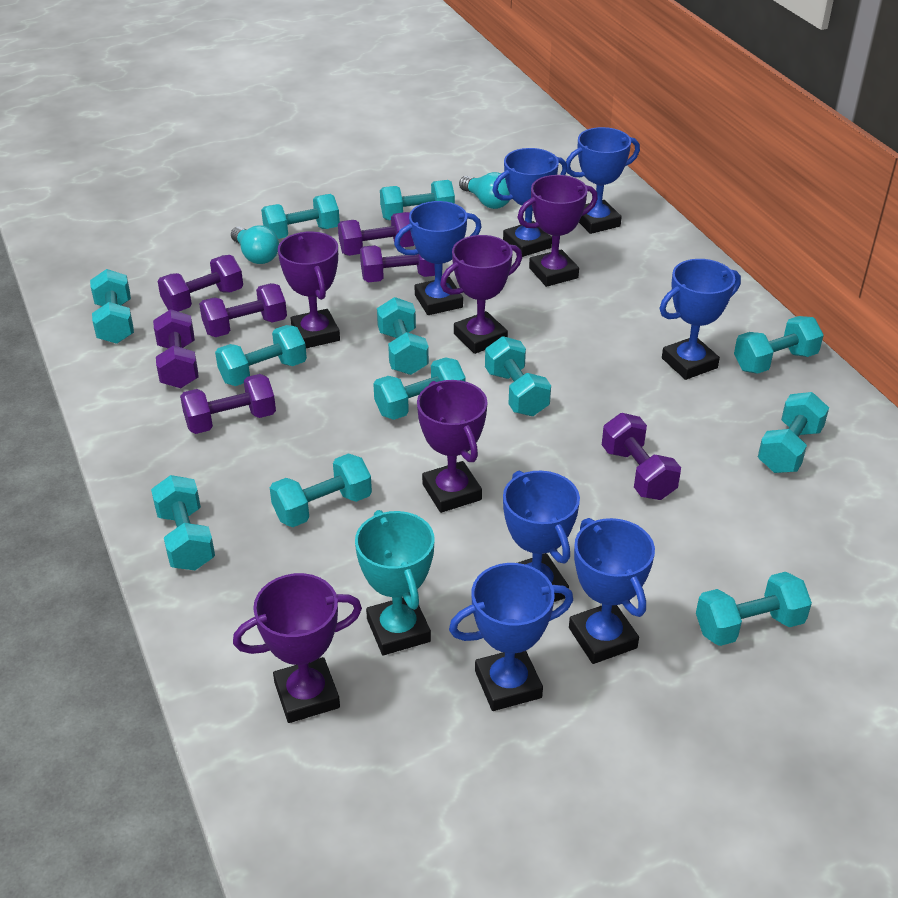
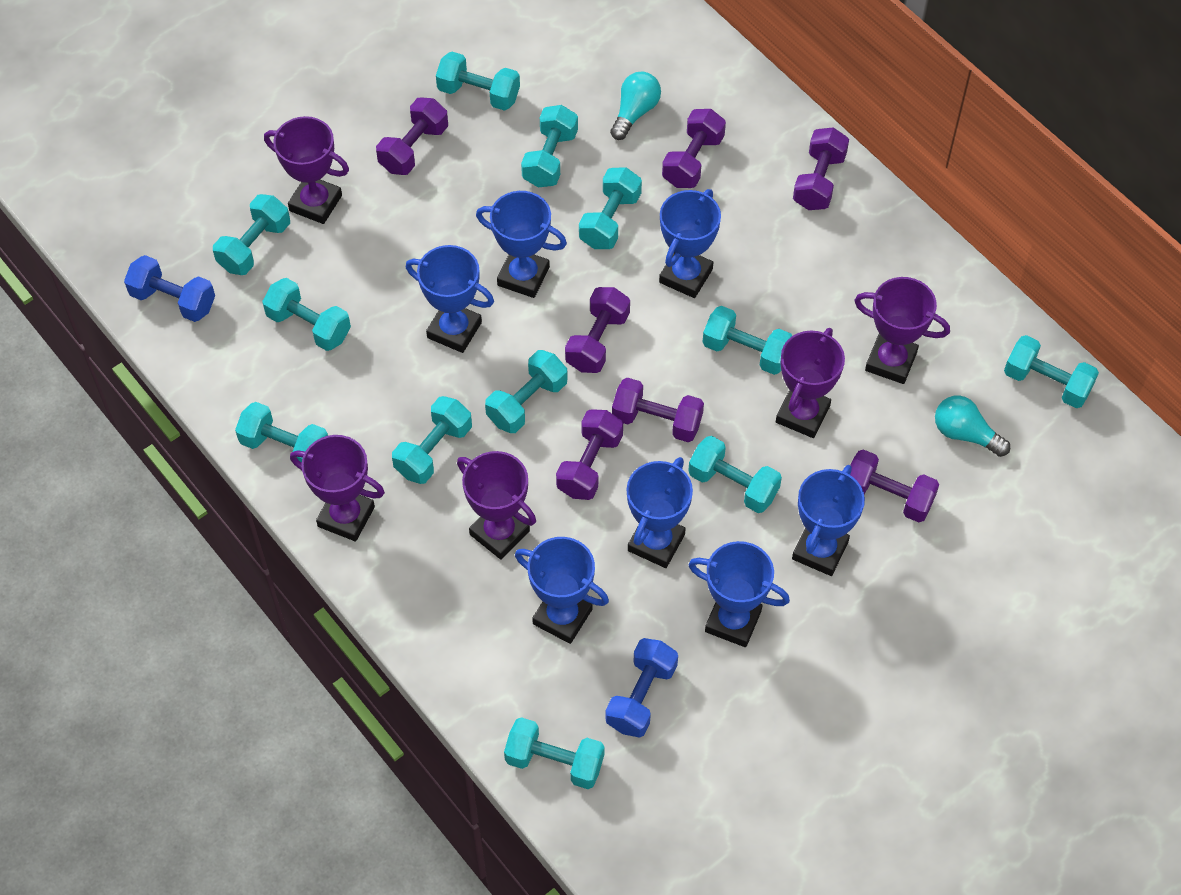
blue dumbbell: none = 0 -> [124,255,215,322] [605,638,678,738] = 2
turquoise trophy: [355,510,434,655] = 1 -> none = 0

